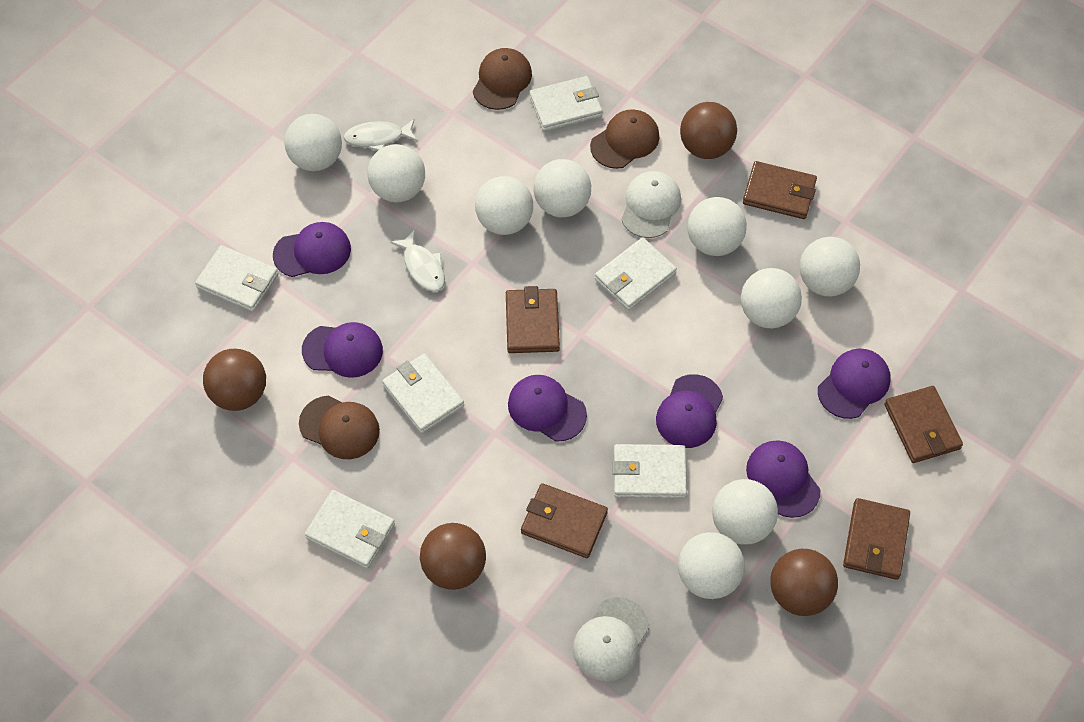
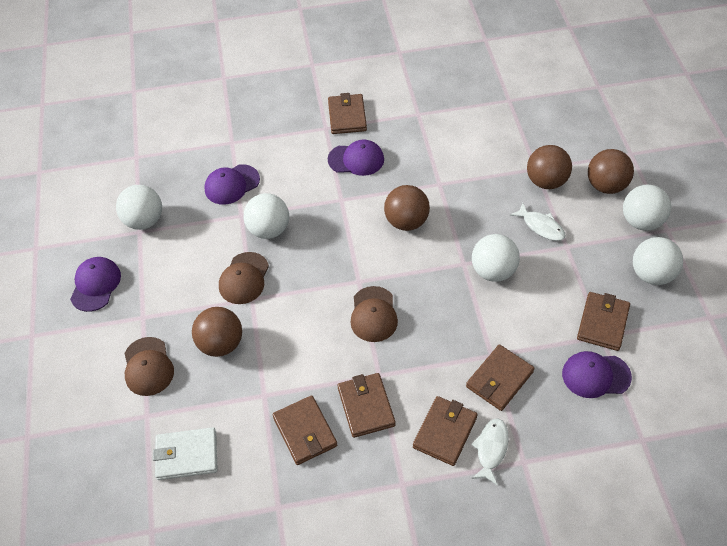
brown wallet: [506,286,560,353] [521,483,608,558] [743,161,817,219] [843,498,910,580] [884,386,963,463] = 5 -> [272,395,337,465] [328,93,367,134] [338,373,396,438] [413,396,478,466] [466,345,535,411] [577,292,630,351] = 6
purple cap: [273,222,351,277] [302,322,383,378] [508,375,587,442] [656,374,723,448] [746,440,821,518] [818,349,891,419] = 6 -> [70,257,121,312] [204,164,260,205] [327,139,384,176] [562,351,632,398] = 4
white ball: [284,114,342,171] [367,144,425,203] [475,176,533,235] [534,159,591,217] [678,532,745,599] [687,197,747,256] [712,479,778,545] [741,268,802,328] [799,237,860,297] = 9 -> [116,185,162,230] [244,193,289,239] [472,234,520,282] [623,184,671,231] [633,237,683,285] = 5
white cap: [573,597,649,681] [621,171,681,238] = 2 -> none = 0
white wallet: [195,245,279,312] [305,490,395,569] [382,354,464,434] [529,76,603,132] [595,238,677,310] [612,444,687,499] = 6 -> [153,427,218,480] = 1

